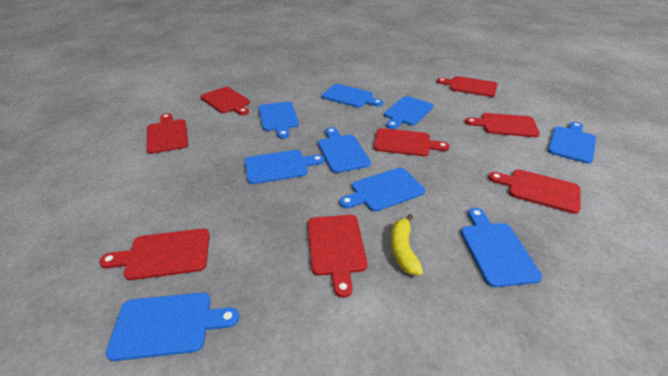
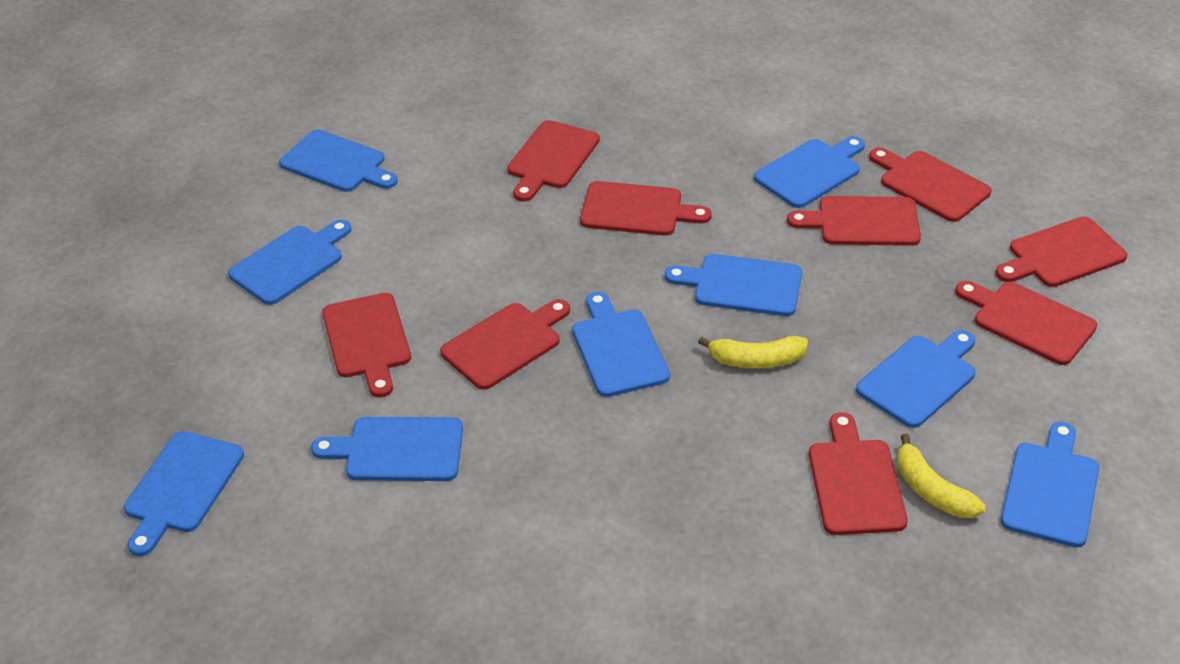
red cutting board: [99,228,210,280] [146,113,189,154] [200,87,250,115] [308,215,367,298] [373,128,449,156] [437,76,497,97] [465,113,540,137] [488,169,580,214] = 8 -> [322,293,411,397] [440,299,570,390] [507,120,600,202] [580,181,712,236] [787,196,921,246] [809,412,908,535] [869,148,991,222] [955,281,1097,365] [996,216,1128,287] = 9
yellow banana: [391,214,423,275] = 1 -> [698,336,808,369] [897,434,985,518] = 2

